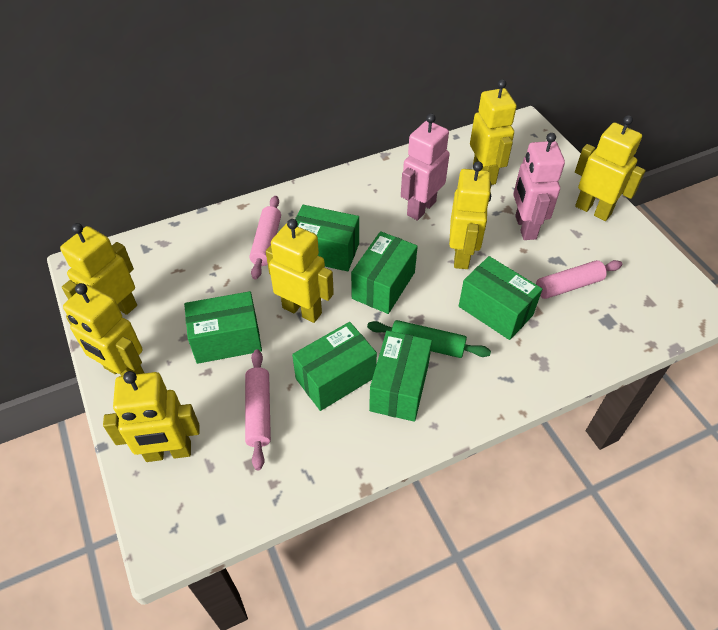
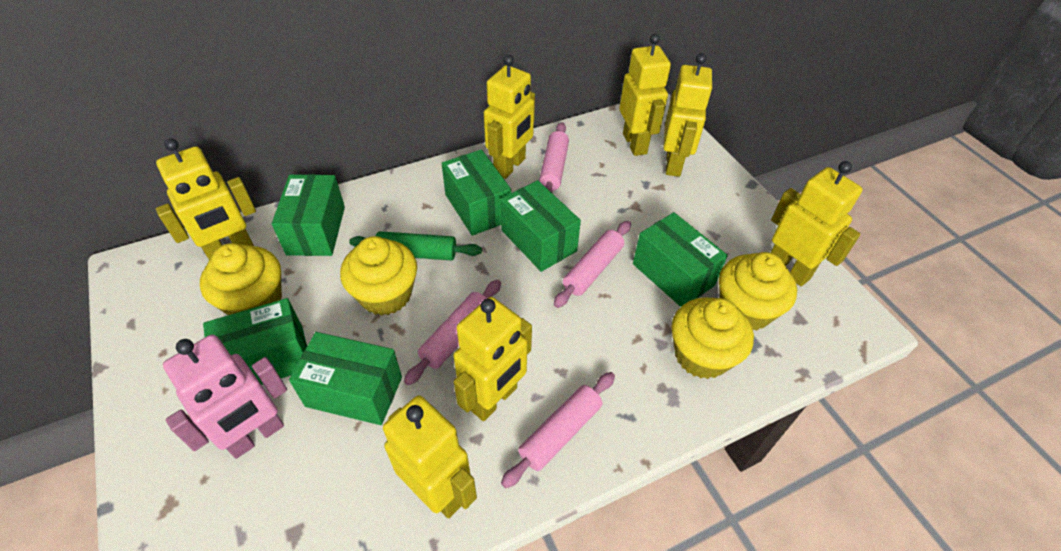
pink robot: [401,114,450,221] [513,133,565,240] = 2 -> [163,334,287,459] = 1
pink rolling pin: [245,349,271,470] [250,196,281,280] [536,260,622,299] = 3 -> [404,280,501,385] [501,372,615,488] [539,122,569,194] [554,221,631,308] = 4
yellow cupcake: none = 0 -> [200,243,282,315] [340,236,417,316] [671,297,754,379] [719,252,797,330] = 4

